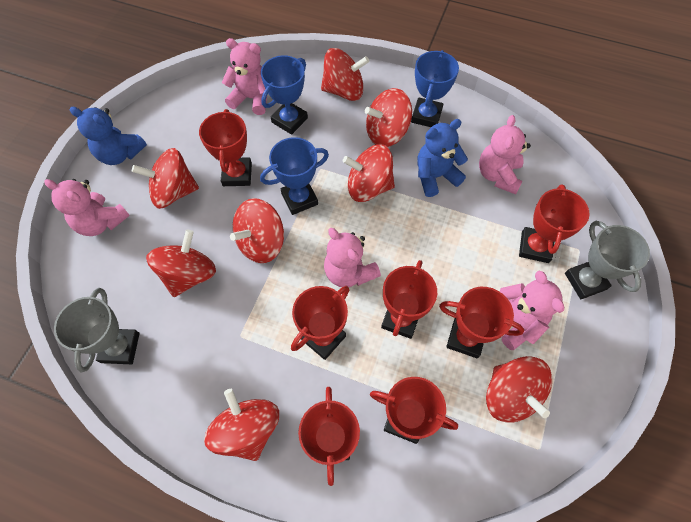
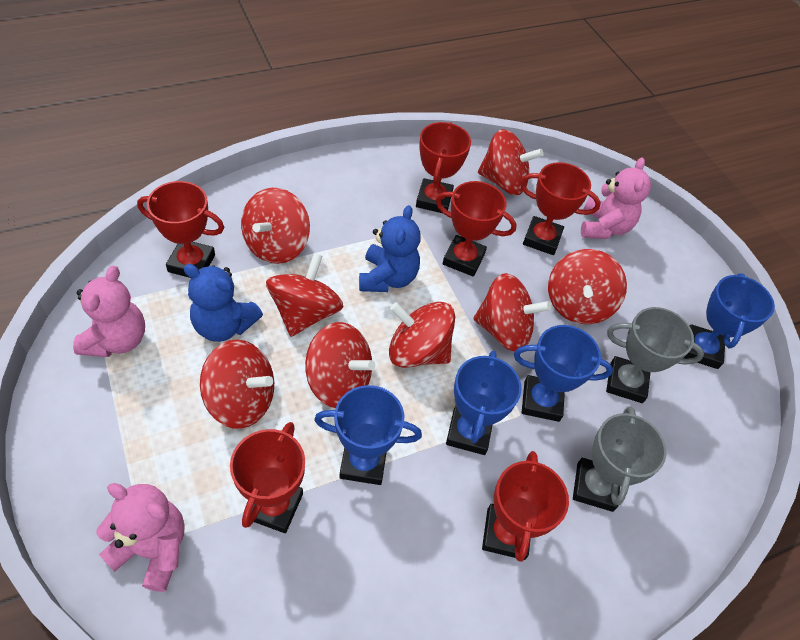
blue trophy: [260,137,329,215] [261,55,308,135] [411,50,459,127] = 3 -> [314,385,422,485] [446,351,522,455] [514,325,613,422] [684,273,775,369] = 4
pink teddy bear: [44,179,130,236] [222,38,267,115] [324,228,381,287] [479,115,531,194] [500,270,564,350] = 5 -> [73,266,145,357] [96,483,185,592] [581,157,651,239] = 3
red trophy: [199,109,252,186] [291,286,349,360] [298,387,360,486] [370,377,458,444] [381,260,437,339] [439,287,524,358] [519,184,589,263] = 7 -> [137,181,224,278] [230,422,305,533] [416,122,471,213] [436,181,517,277] [482,451,569,562] [520,162,601,255] = 6

